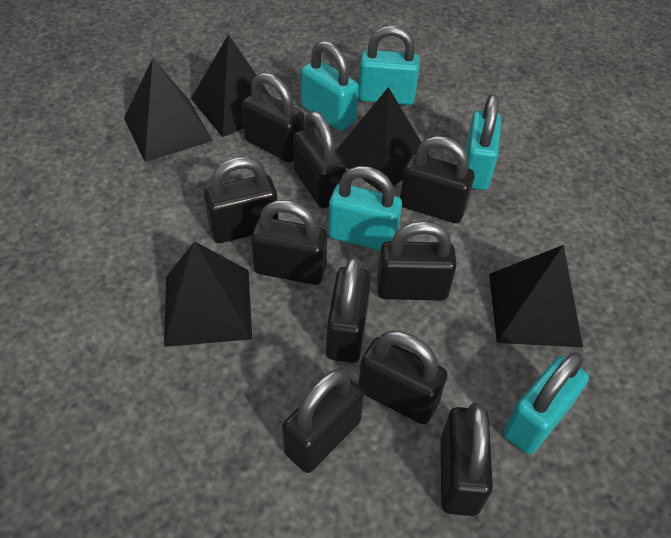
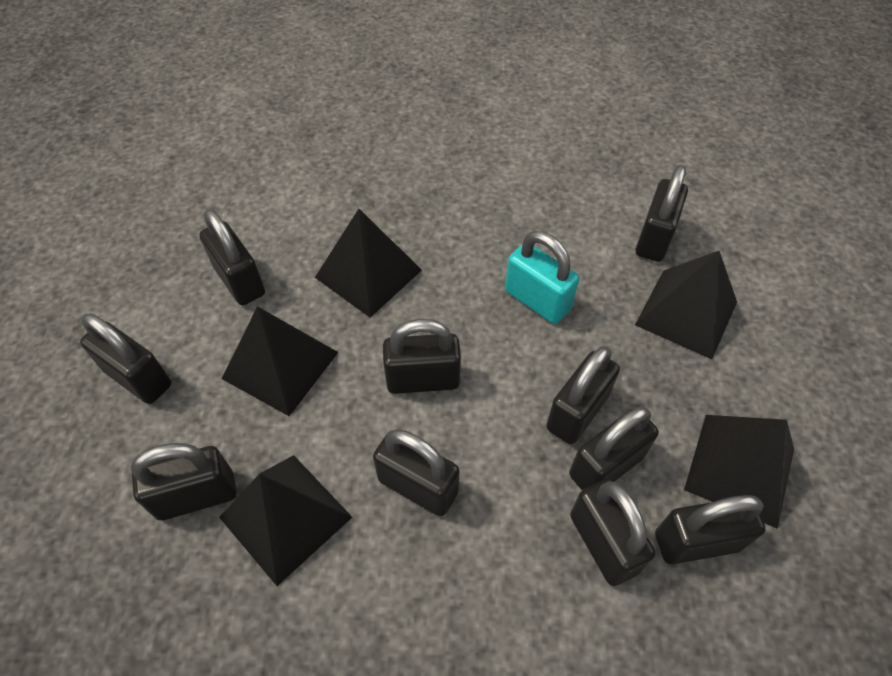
turquoise padlock: [301,41,359,131] [328,166,402,251] [358,26,420,105] [465,94,501,190] [503,352,589,454] = 5 -> [505,231,579,324] = 1

